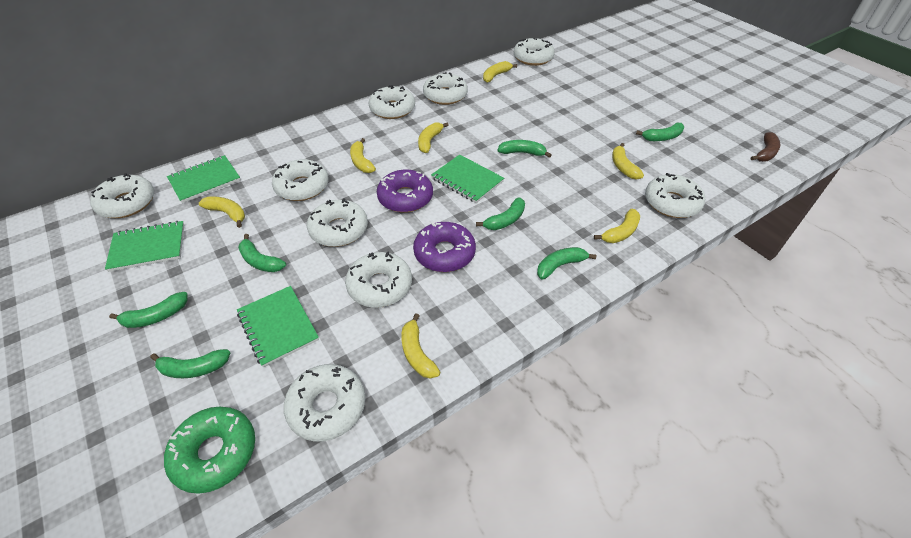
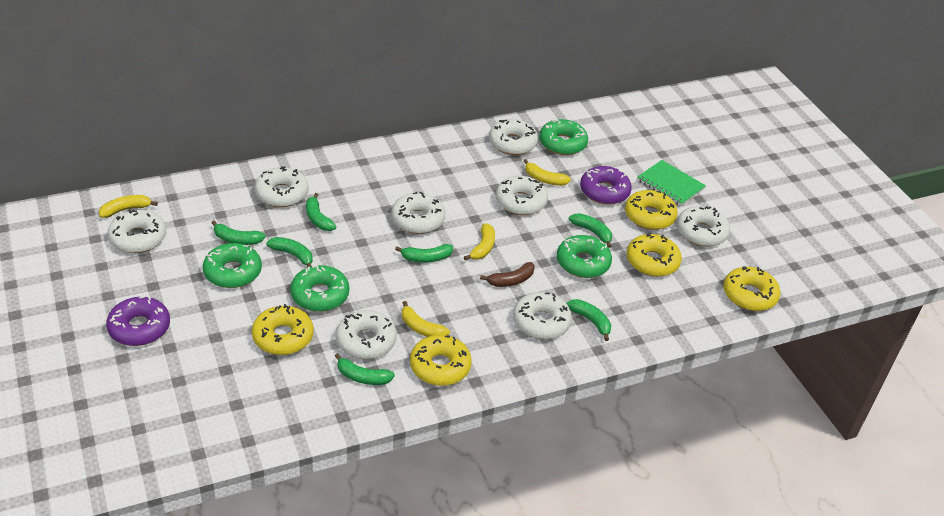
green donut: [164,407,255,494] = 1 -> [203,243,262,288] [290,265,349,312] [539,119,588,155] [557,235,612,278] = 4
green notebook: [105,221,184,272] [167,155,241,203] [237,286,319,367] [431,154,504,203] = 4 -> [637,160,706,206] = 1
white donut: [90,173,154,218] [272,159,329,201] [284,364,365,441] [307,198,368,247] [345,251,412,308] [369,85,415,119] [423,72,468,105] [514,38,555,66] [645,173,705,218] = 9 -> [108,209,166,253] [255,166,309,207] [336,310,397,359] [391,192,445,234] [489,119,538,155] [496,176,548,215] [513,292,572,340] [677,206,730,247] = 8
yellow banana: [199,196,245,228] [350,138,376,173] [401,313,440,379] [418,122,449,153] [483,61,517,83] [594,209,640,243] [612,143,644,179] = 7 -> [99,195,158,218] [402,301,450,337] [464,223,495,260] [524,159,571,186] = 4
yellow donut: none = 0 -> [252,304,314,355] [410,335,472,386] [625,190,678,230] [627,233,682,277] [723,266,780,311] = 5

